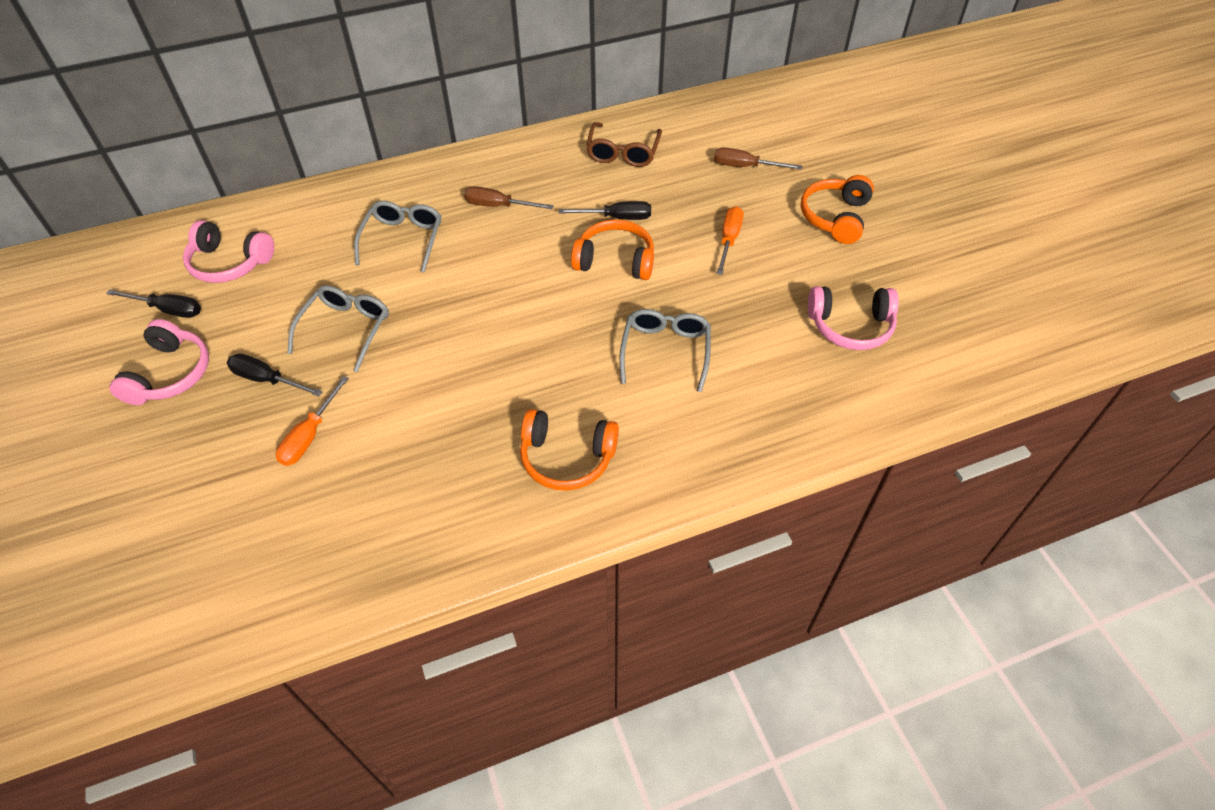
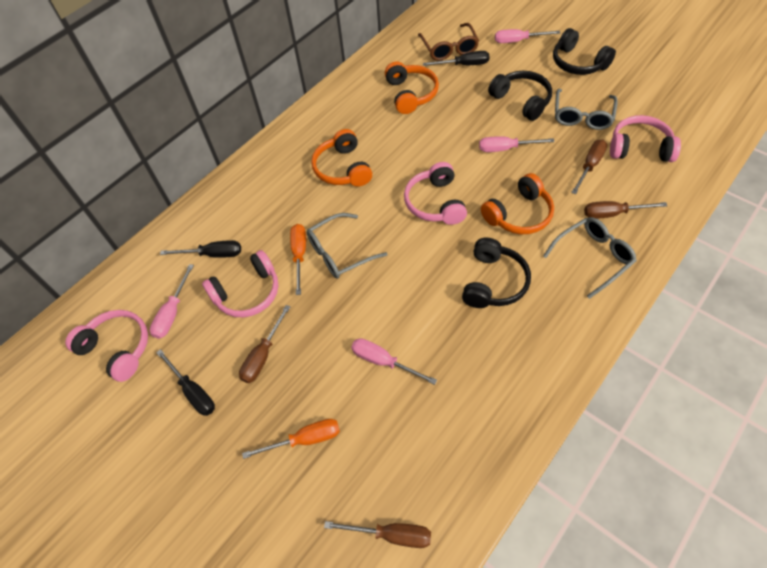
black headphones: none = 0 -> [462,238,531,308] [488,71,552,121] [553,28,616,75] = 3
brown screwdriver: [464,186,554,209] [714,147,802,170] = 2 -> [239,305,291,383] [324,521,431,548] [571,139,608,195] [584,201,667,219] = 4
pink headphones: [109,319,209,405] [183,220,274,283] [808,286,899,350] = 3 -> [65,310,148,382] [202,250,278,317] [404,162,467,225] [610,115,681,162] = 4
pink screwdriver: none = 0 -> [150,264,194,339] [351,338,437,385] [479,136,554,152] [495,29,560,43] = 4

